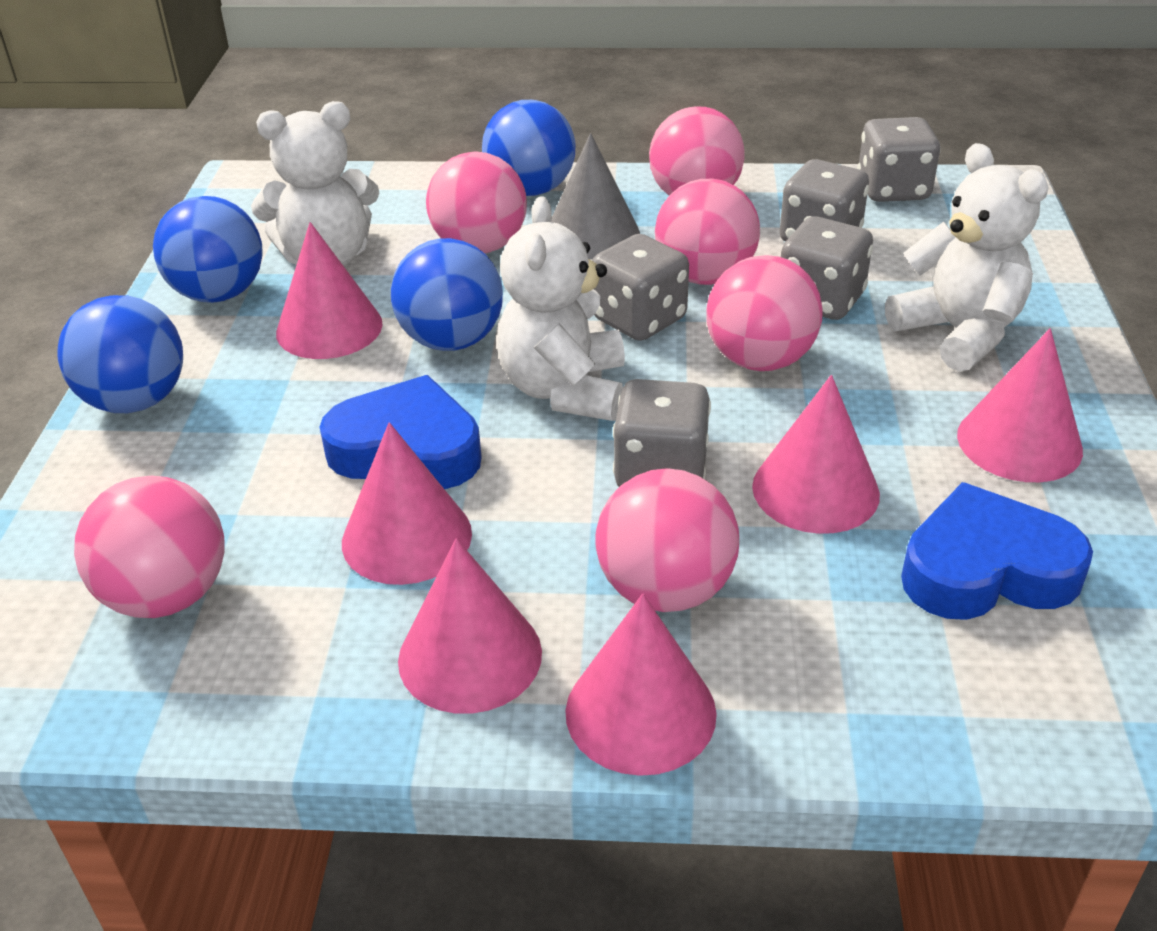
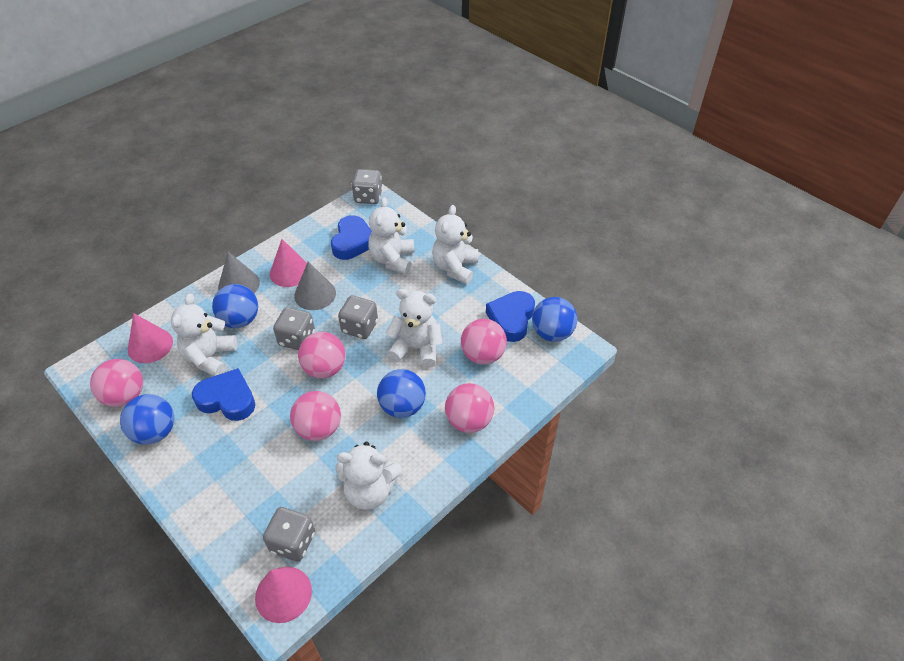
blue heart: [320,375,482,489] [901,482,1093,620] = 2 -> [192,368,255,421] [331,215,372,260] [486,291,535,342] = 3
grey cone: [551,133,640,260] = 1 -> [218,252,260,293] [294,261,336,310] = 2
grey dice: [592,234,689,341] [613,379,711,487] [780,159,869,241] [781,216,873,320] [857,117,941,202] = 5 -> [263,507,315,562] [273,307,315,350] [338,295,378,339] [351,169,383,204] = 4
pink ball: [74,475,224,618] [426,151,527,253] [595,468,739,612] [649,106,745,195] [655,179,760,285] [706,255,823,371] = 6 -> [90,359,143,407] [290,391,341,441] [298,332,345,378] [445,383,494,433] [461,319,507,365] = 5
pink cone: [276,222,383,359] [342,422,472,585] [398,538,542,714] [565,594,717,776] [752,375,880,534] [957,328,1083,482] = 6 -> [128,313,173,363] [255,567,312,623] [270,239,307,287] = 3
white teddy bear: [251,101,380,266] [497,196,625,421] [885,143,1049,372] = 3 -> [171,293,237,376] [335,442,402,510] [368,197,414,274] [386,289,442,368] [432,205,478,284] = 5

